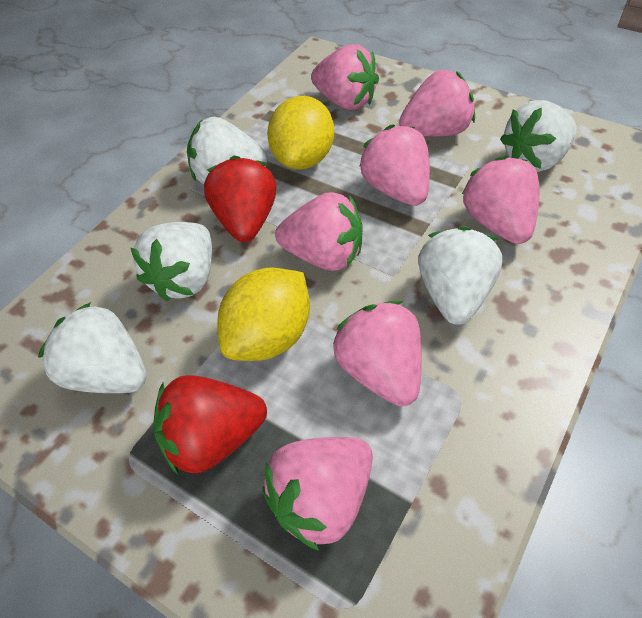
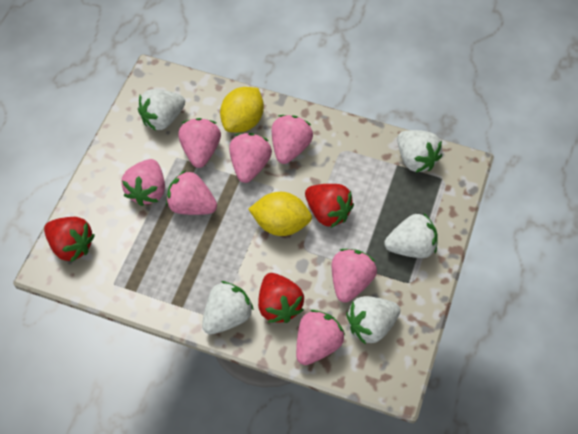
red strawberry: [153,375,267,475] [204,155,277,242] = 2 -> [44,217,95,262] [258,273,304,323] [305,184,354,228] = 3

